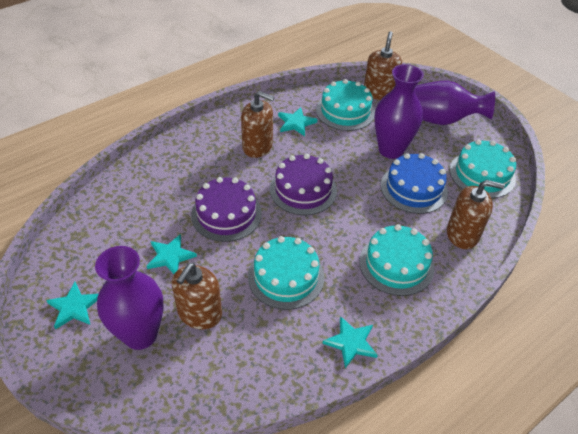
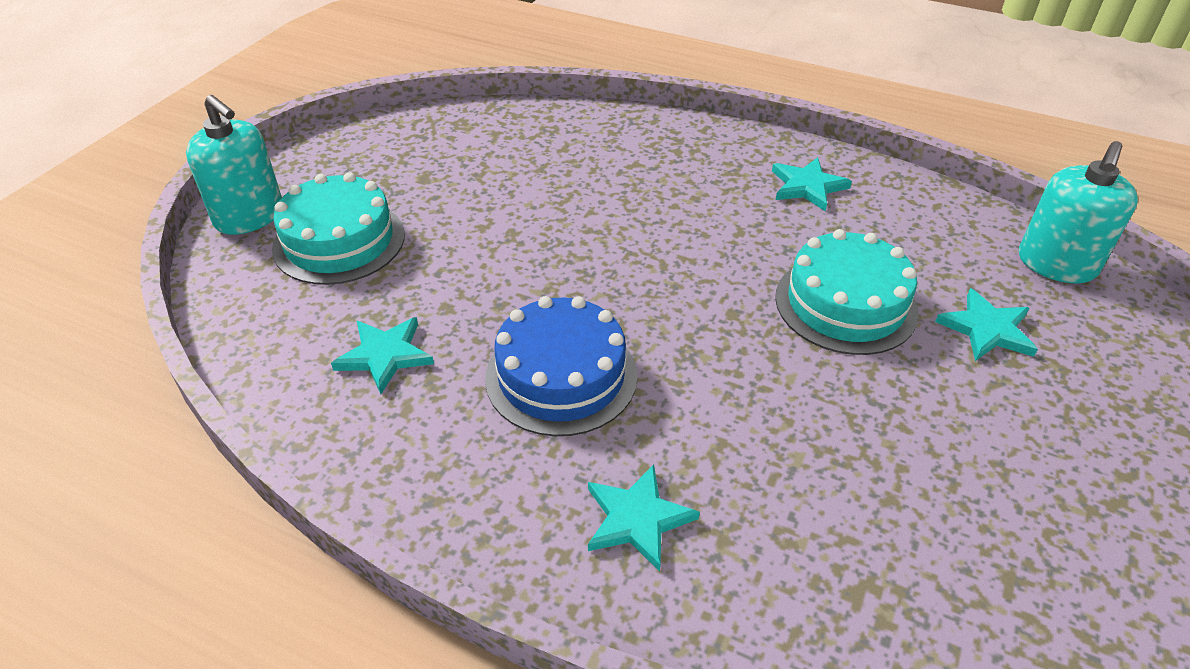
brown soap dispenser: [172,263,222,329] [241,91,274,158] [364,31,402,100] [447,180,505,249] = 4 -> none = 0
purple cake: [191,177,262,242] [270,154,337,215] = 2 -> none = 0
purple vase: [95,246,163,350] [374,64,424,159] [414,80,495,125] = 3 -> none = 0
turquoise cake: [248,236,324,310] [316,79,375,131] [359,224,434,296] [450,140,516,198] = 4 -> [272,172,405,285] [775,229,919,355] = 2
turquoise soap dispenser: none = 0 -> [186,95,282,235] [1019,141,1138,284] = 2

